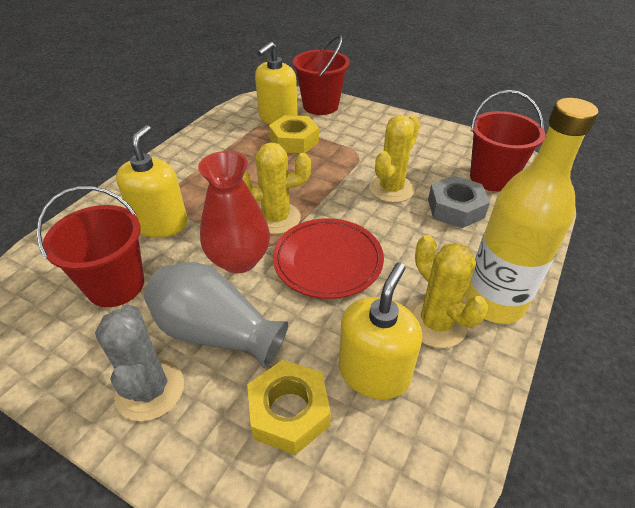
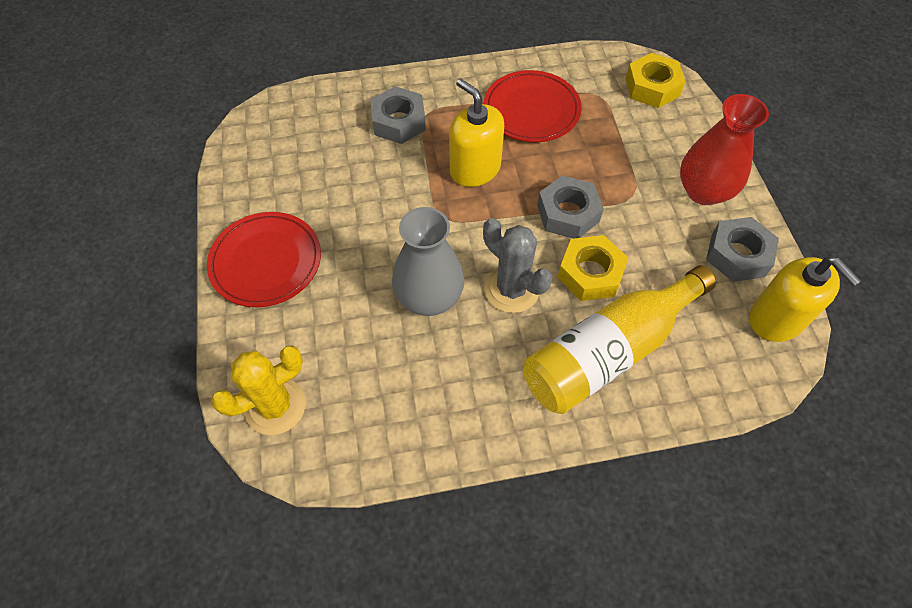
grey nut: [428,175,490,228] = 1 -> [371,86,426,144] [537,175,604,239] [706,217,779,282] = 3
red bucket: [37,186,144,307] [293,35,350,115] [470,90,545,191] = 3 -> none = 0
red plate: [273,218,384,299] = 1 -> [207,212,321,307] [484,70,582,142] = 2
yellow cactus: [243,142,311,234] [369,115,420,203] [409,235,488,348] = 3 -> [211,345,306,435] = 1
yellow soap dispenser: [116,125,188,238] [255,42,298,125] [339,262,422,400] = 3 -> [449,79,504,187] [749,257,861,342] = 2

